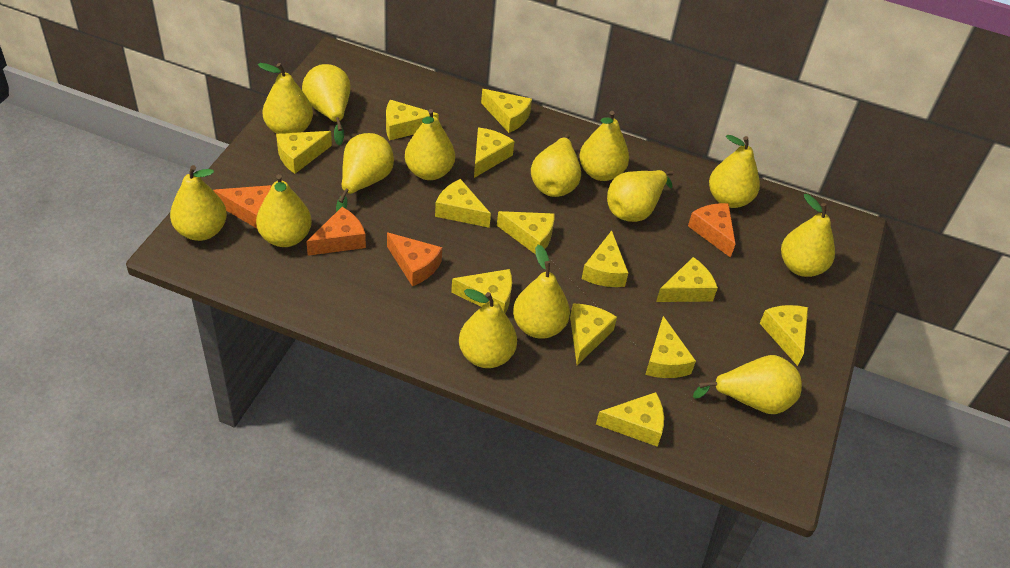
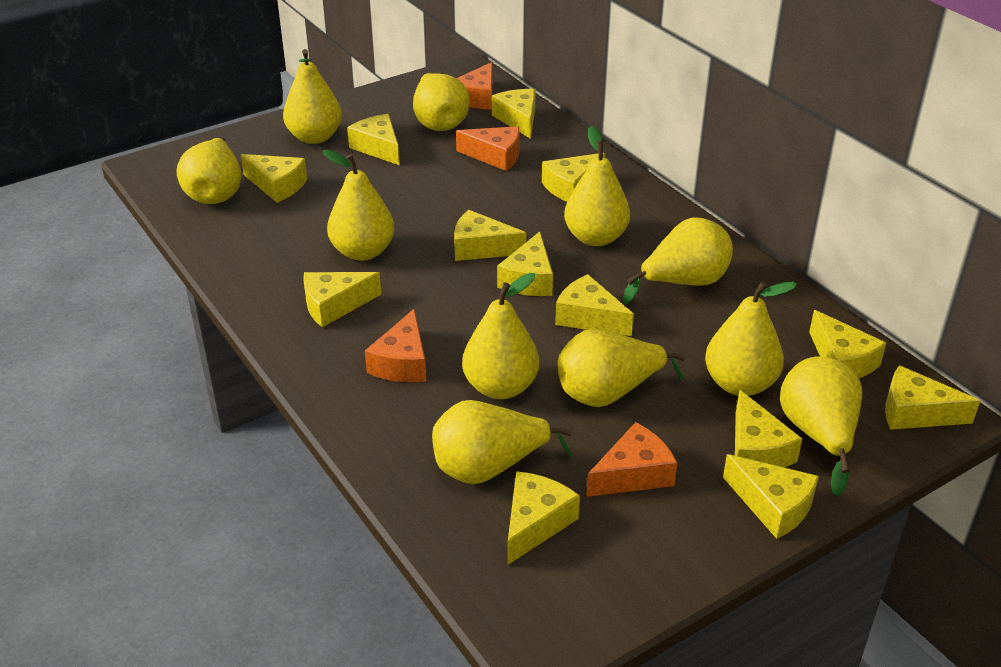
yellow pear: [170,165,227,241] [256,174,312,247] [258,63,313,134] [302,64,351,146] [336,133,394,212] [405,109,455,180] [459,289,517,368] [513,245,570,339] [531,134,581,197] [579,111,629,181] [607,170,673,222] [693,355,802,414] [709,135,760,208] [781,194,835,277] = 14 -> [177,138,241,204] [283,49,342,144] [323,149,394,261] [413,73,470,131] [432,400,573,484] [462,273,539,399] [558,329,685,407] [564,126,630,246] [622,217,733,304] [705,281,797,396] [780,356,862,496] = 11

